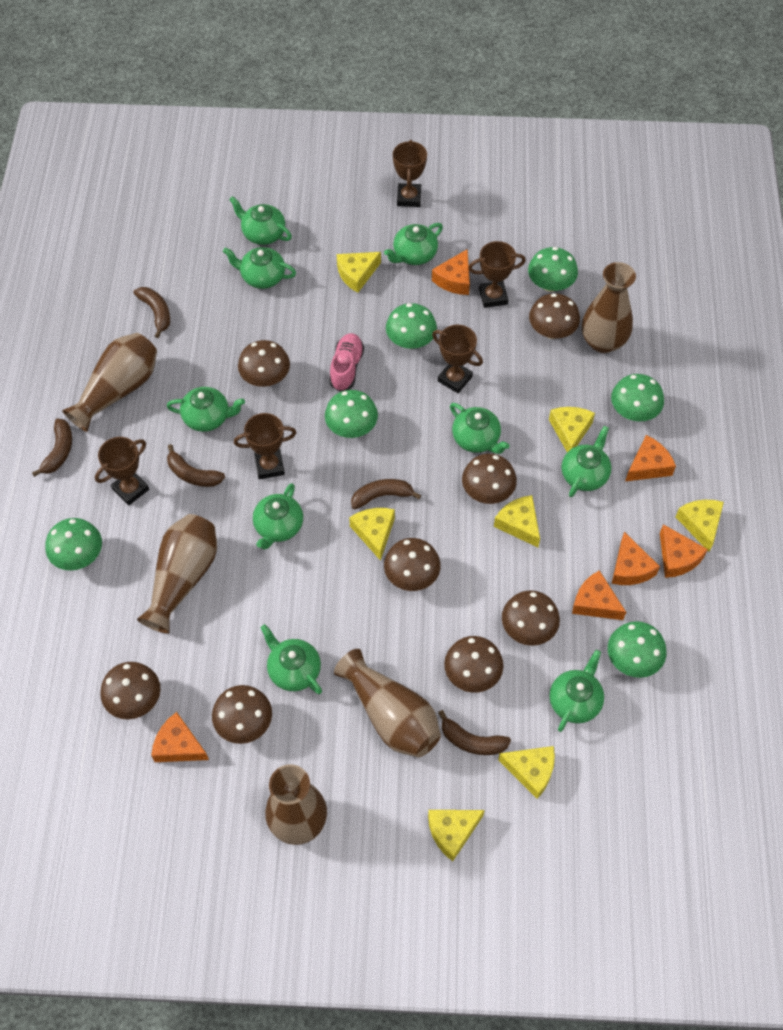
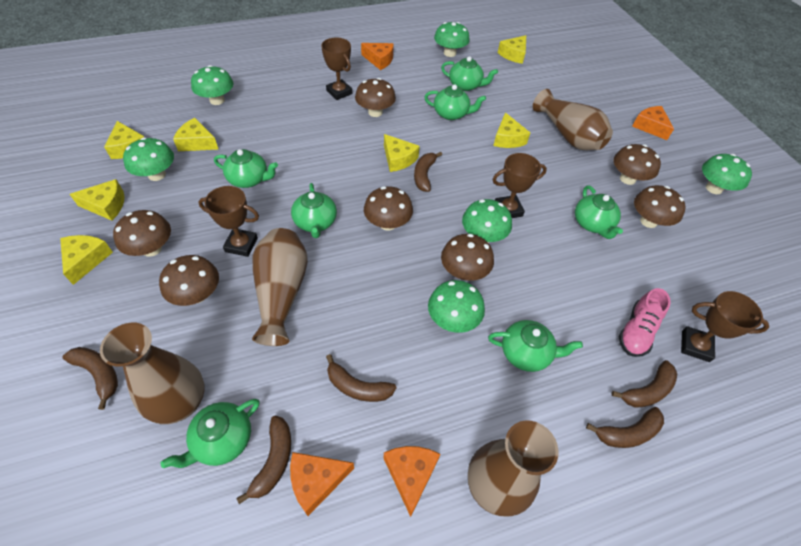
brown banana: [32,419,72,477] [133,287,170,338] [167,444,225,487] [351,479,421,509] [438,710,511,755] = 5 -> [62,347,118,410] [237,415,291,504] [326,354,397,402] [414,152,442,192] [586,407,664,448] [612,360,677,408] = 6
brown mushroom: [100,662,160,719] [212,685,272,744] [238,340,290,387] [384,538,441,591] [444,636,504,693] [462,454,517,504] [502,590,560,646] [529,293,580,339] = 8 -> [113,210,171,257] [159,255,219,306] [355,78,396,117] [364,186,413,231] [441,234,494,281] [614,144,661,185] [634,185,686,228] = 7
brown trophy: [95,437,149,505] [234,413,296,479] [393,140,427,207] [432,325,483,393] [468,241,526,308] = 5 -> [198,186,259,257] [321,38,352,100] [492,153,547,218] [681,291,769,362] = 4
brown vase: [62,333,157,432] [137,514,217,634] [265,764,327,845] [334,649,441,758] [582,262,636,353] = 5 -> [100,323,205,424] [252,228,308,346] [468,420,559,516] [533,89,613,150] = 4
green teapot: [166,387,245,432] [223,247,296,289] [229,196,292,245] [253,483,303,549] [260,624,322,694] [384,223,443,265] [450,403,509,454] [550,650,604,732] [562,426,611,497] = 9 -> [160,399,260,468] [214,149,278,188] [291,183,337,238] [424,84,486,120] [441,56,498,91] [488,320,583,372] [575,186,623,239] = 7
orange cheese: [151,712,209,762] [432,249,470,295] [572,570,626,620] [612,532,660,585] [625,435,676,482] [660,524,708,578] = 6 -> [290,452,354,516] [361,43,394,70] [383,446,441,517] [632,106,674,140] = 4

